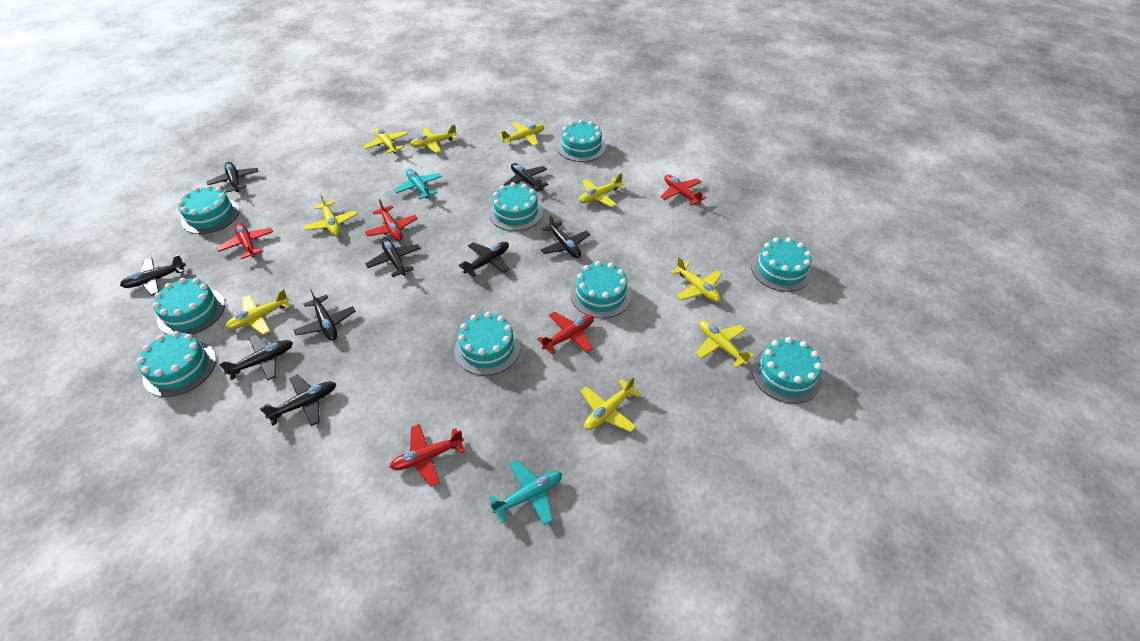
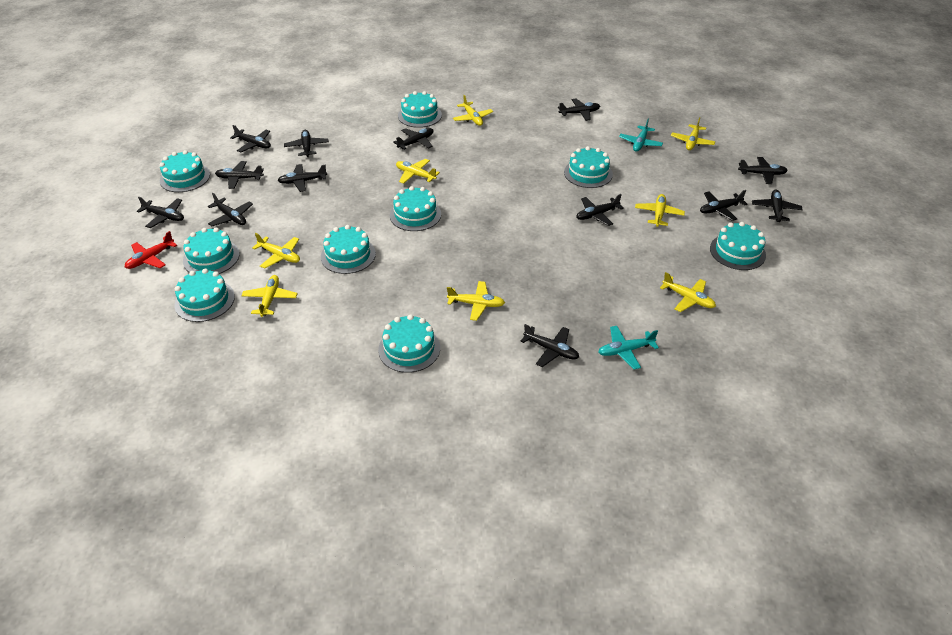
black plane: [120,255,186,296] [207,162,259,193] [218,334,293,381] [259,375,336,426] [294,289,355,341] [366,238,421,277] [458,242,509,277] [504,163,548,191] [540,215,590,258] = 9 -> [137,197,184,228] [208,193,253,227] [215,161,264,189] [230,125,271,152] [278,164,327,192] [284,130,329,157] [393,128,433,150] [520,324,579,367] [558,99,600,121] [576,194,624,226] [700,190,748,221] [738,157,788,184] [752,190,803,222] = 13
red plane: [216,223,273,259] [365,199,418,241] [390,424,465,487] [537,312,594,355] [660,175,707,206] = 5 -> [125,231,177,269] = 1
yellow plane: [225,289,291,335] [304,194,358,236] [363,127,408,154] [410,124,457,153] [500,122,544,146] [579,173,626,207] [581,376,641,432] [670,257,722,302] [696,321,754,368] = 9 -> [241,275,298,317] [252,233,300,269] [396,159,440,184] [447,281,505,321] [453,95,493,126] [635,194,685,227] [660,272,716,312] [671,117,715,150] = 8

